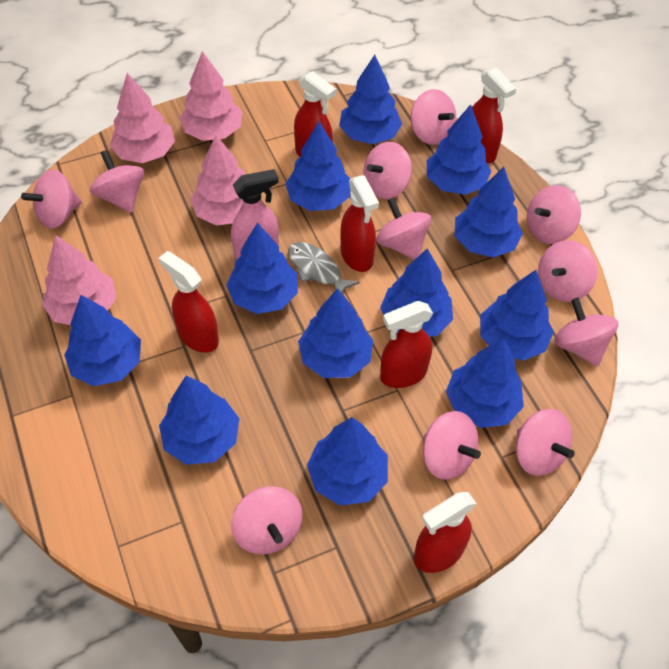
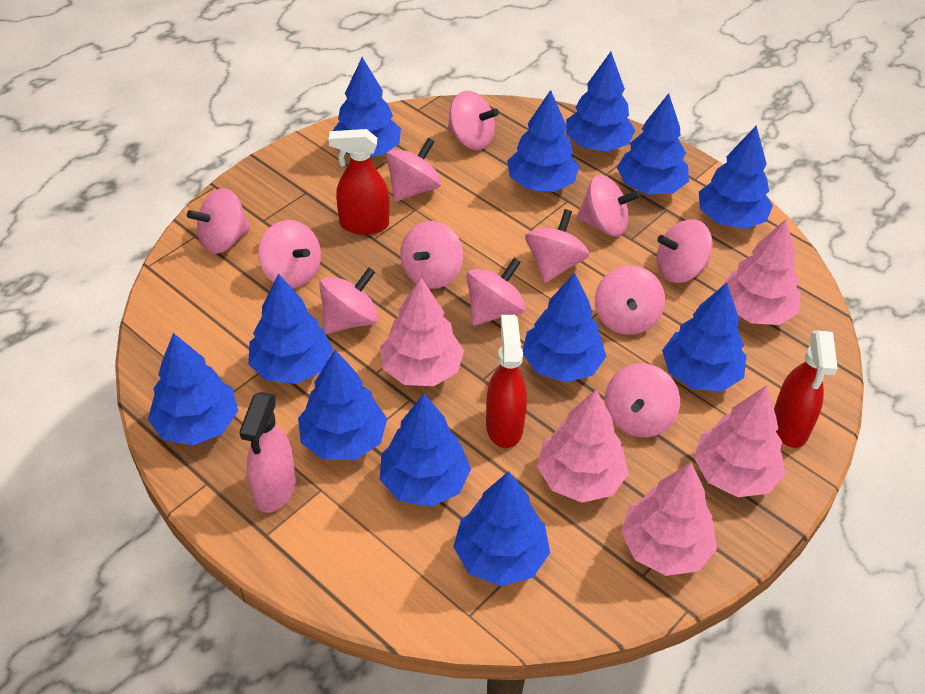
grey fish: [288,242,359,293] = 1 -> none = 0
pink spinning top: [21,169,82,229] [90,150,144,213] [231,486,303,555] [363,142,412,199] [376,197,431,260] [411,89,456,145] [423,411,481,480] [516,409,575,476] [527,185,581,244] [538,240,598,302] [554,298,618,367] = 11 -> [187,188,251,254] [258,220,321,288] [319,267,379,334] [386,138,441,202] [400,221,463,289] [448,91,499,150] [466,258,526,326] [525,209,589,283] [576,175,641,236] [595,266,665,335] [605,363,680,438] [657,219,713,283] = 12
pink tree: [42,235,117,325] [110,73,175,163] [179,51,242,141] [190,135,245,226] = 4 -> [380,278,464,386] [537,390,629,503] [621,462,717,576] [694,385,786,497] [721,219,801,325] = 5
red spray bottle: [158,251,219,353] [294,71,336,157] [340,176,379,272] [380,301,433,388] [414,492,477,573] [472,67,517,163] = 6 -> [329,129,390,235] [486,315,527,448] [774,330,838,448] = 3

